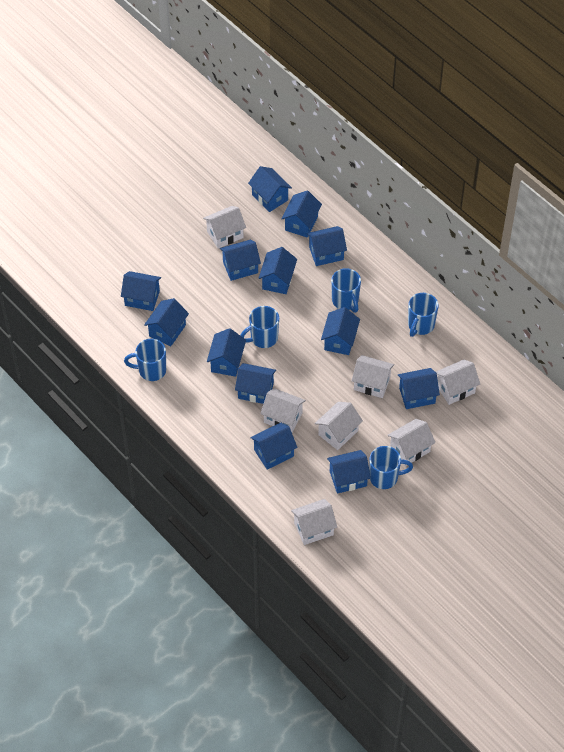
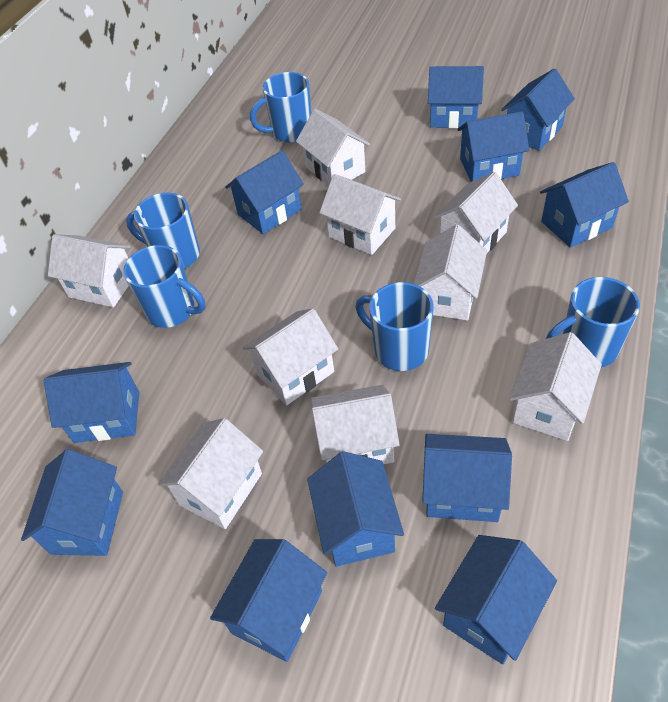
blue house: [121,271,161,311] [144,298,189,346] [207,328,246,377] [220,240,261,281] [235,363,276,404] [248,166,292,212] [250,423,298,470] [258,247,297,294] [281,191,322,238] [307,226,347,266] [321,307,360,355] [327,450,371,494] [398,368,440,409] = 13 -> [21,449,123,556] [44,362,139,443] [210,539,327,662] [225,150,304,234] [307,451,404,567] [422,434,512,522] [428,66,484,128] [435,535,557,665] [457,111,529,182] [501,69,575,151] [540,162,629,248] = 11
white house: [203,206,246,249] [260,388,306,432] [291,499,337,545] [315,402,363,450] [352,355,394,398] [388,419,435,466] [436,359,480,405] = 7 -> [48,234,131,307] [158,418,263,529] [242,308,338,405] [296,109,370,186] [311,385,400,464] [319,174,401,255] [414,224,487,321] [434,172,518,253] [509,332,602,441] = 9

